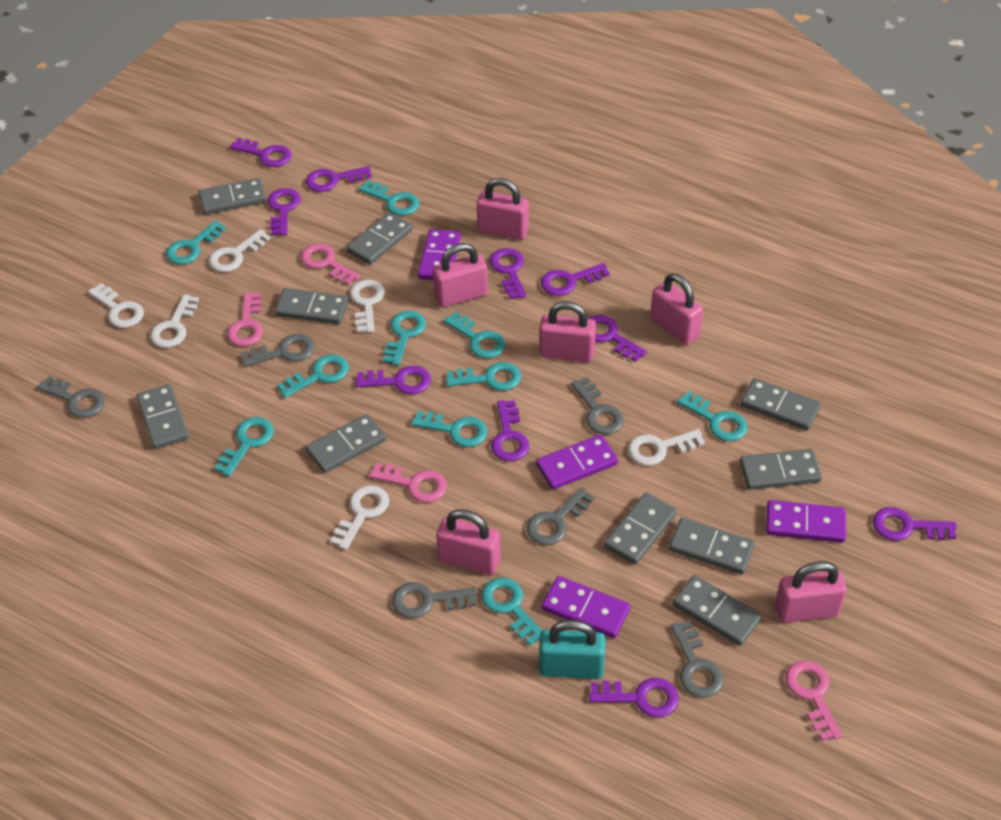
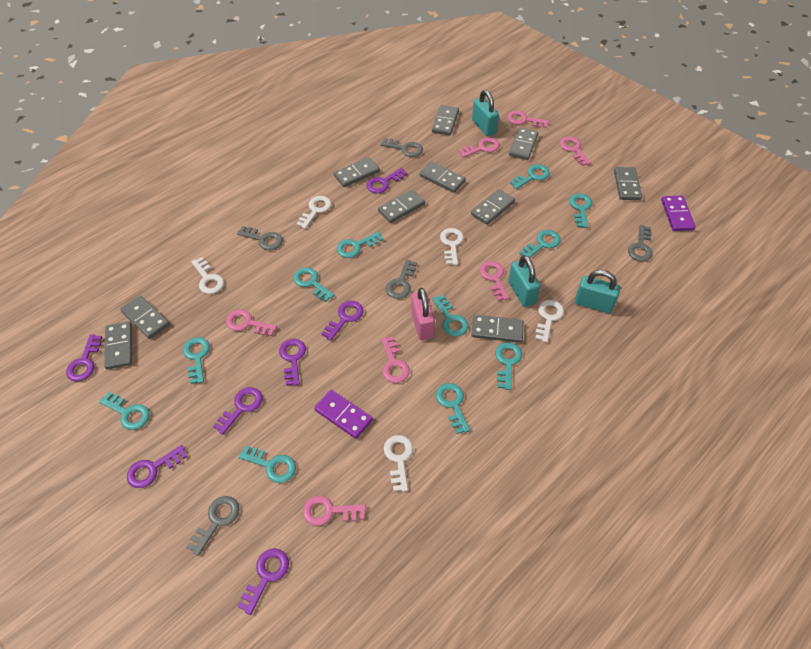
grey key: [37,376,105,418] [241,334,315,367] [392,582,477,618] [527,487,595,545] [571,377,624,435] [671,620,724,698] = 6 -> [187,496,240,556] [237,226,283,250] [381,138,423,157] [386,259,417,299] [628,225,653,261] = 5
pink key: [227,293,263,347] [301,244,360,285] [369,463,447,503] [785,660,842,741] = 4 -> [226,309,277,336] [302,496,366,526] [381,336,410,383] [459,137,500,158] [479,261,509,301] [507,111,549,128] [560,137,592,166] = 7
pink padlock: [433,243,488,307] [436,509,500,575] [477,178,529,240] [539,301,596,362] [650,273,703,345] [775,561,847,623] = 6 -> [411,288,435,340] = 1
purple domino: [418,229,461,280] [536,435,618,490] [542,576,630,638] [766,500,846,543] = 4 -> [314,390,373,439] [661,196,696,231] = 2
purple key: [230,138,292,167] [268,188,301,236] [306,166,372,192] [355,366,431,394] [489,248,526,299] [491,400,530,461] [541,263,610,296] [588,315,647,362] [589,678,679,717] [873,507,957,541] = 10 -> [66,335,102,382] [127,445,188,488] [213,387,263,435] [238,548,289,615] [279,339,306,386] [322,301,364,341] [366,168,407,193] = 7
turquoise key: [166,220,226,265] [214,417,274,477] [277,354,349,398] [359,180,419,216] [383,311,426,366] [411,411,488,447] [444,312,506,358] [446,362,521,391] [482,577,543,646] [677,391,748,441] = 10 -> [99,392,150,430] [183,337,210,384] [238,446,296,483] [293,267,335,302] [337,232,383,258] [432,295,469,336] [436,383,470,434] [495,342,522,390] [510,164,550,189] [519,230,561,258] [569,193,592,228] = 11
turquoise padlock: [539,620,606,679] = 1 -> [472,90,499,136] [508,255,541,307] [575,270,620,313] = 3
white key: [88,283,144,328] [150,294,199,348] [209,229,271,272] [330,485,389,550] [350,280,385,333] [628,429,705,466] = 6 -> [191,257,224,294] [296,196,331,229] [384,435,413,492] [440,228,464,265] [535,300,564,343] = 5

